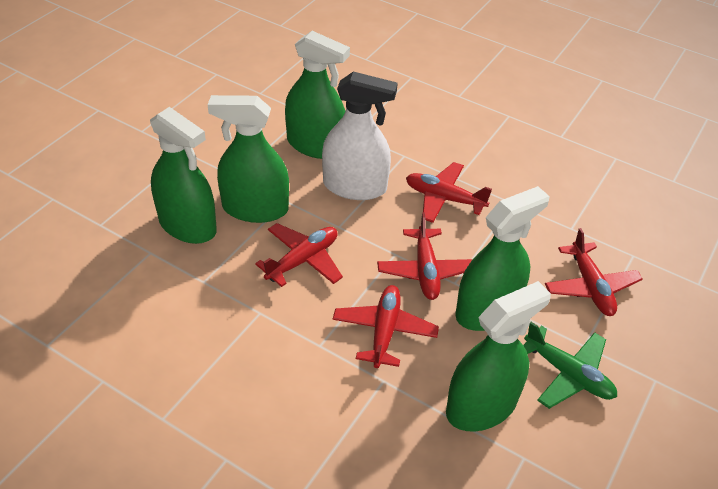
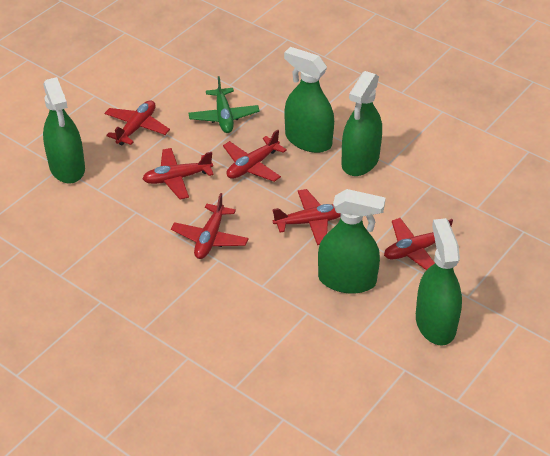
red plane: [255,223,343,287] [333,285,439,368] [377,212,473,300] [406,162,492,223] [545,228,643,316] = 5 -> [104,100,170,145] [143,148,214,199] [171,193,249,259] [223,130,287,182] [272,189,341,245] [384,218,453,270] = 6
white spray bottle: [322,72,398,200] = 1 -> none = 0

